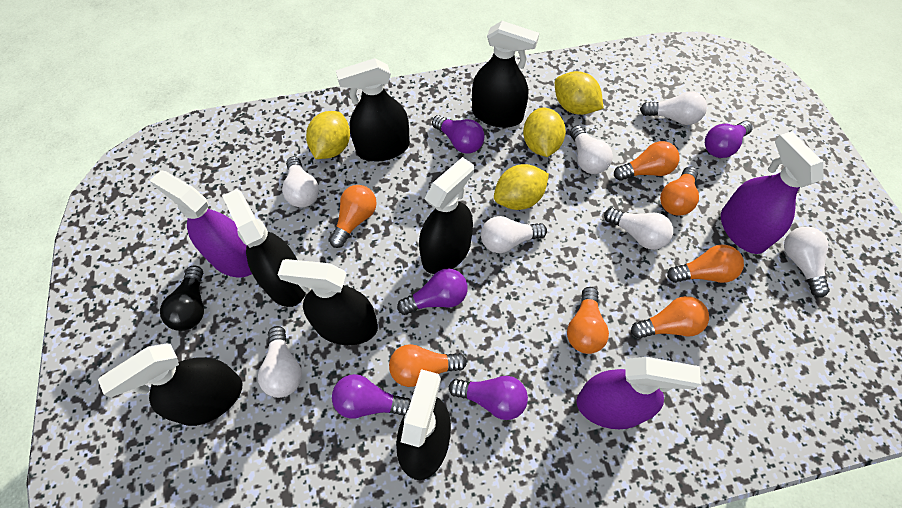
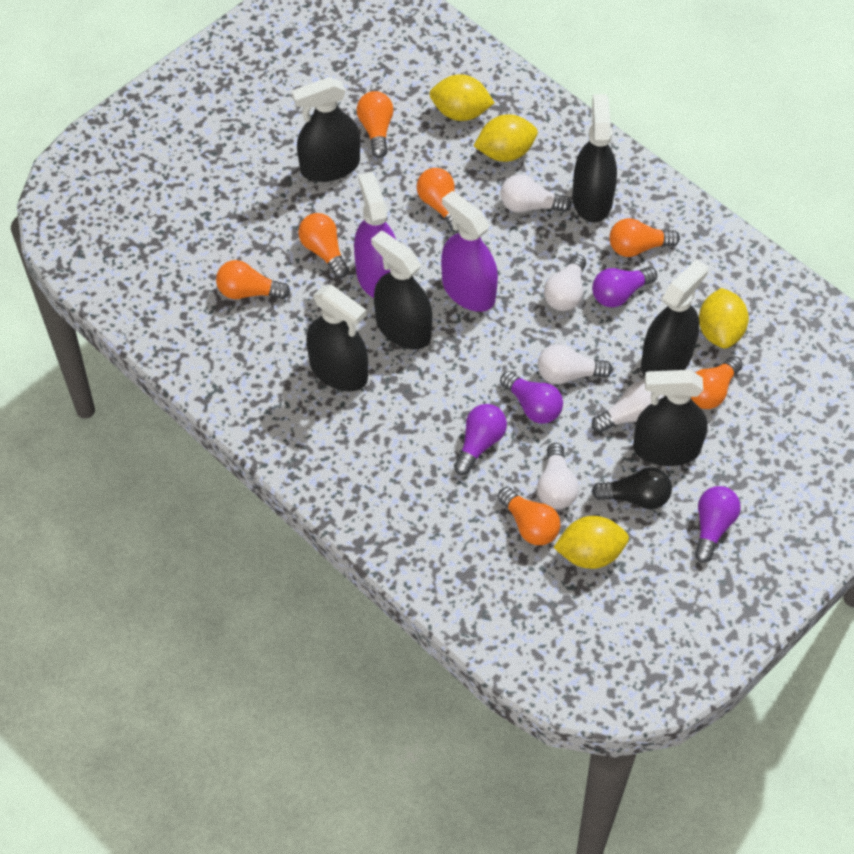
black spray bottle: [98,344,243,426] [222,189,306,307] [278,259,378,345] [336,58,410,162] [396,369,451,480] [419,157,474,274] [472,21,539,128] = 7 -> [292,77,360,182] [306,285,368,391] [371,231,432,350] [572,94,617,223] [633,370,708,466] [641,259,708,376] = 6
purple light bulb: [332,374,411,419] [397,269,468,315] [432,115,484,154] [449,376,528,420] [705,121,753,158] = 5 -> [454,404,507,475] [500,371,563,424] [592,267,657,307] [695,486,741,563] = 4
purple spray bottle: [150,170,252,277] [576,357,701,429] [721,131,824,254] = 3 -> [354,172,396,298] [441,191,498,312] = 2
white light bulb: [258,326,302,398] [282,156,319,208] [481,216,547,253] [570,125,613,174] [604,208,673,250] [640,91,707,125] [784,226,830,298] = 7 -> [500,174,572,213] [537,443,579,509] [538,344,613,384] [544,254,586,311] [592,381,664,433] = 5

